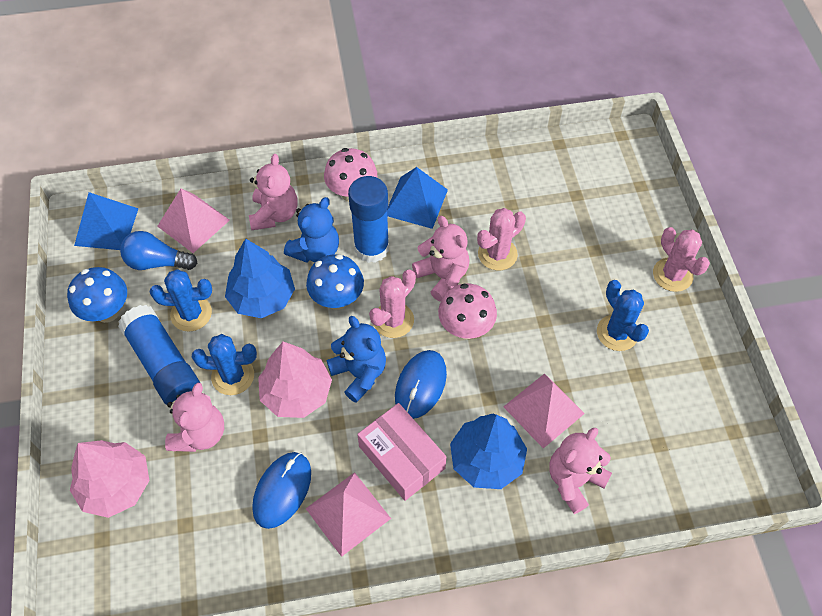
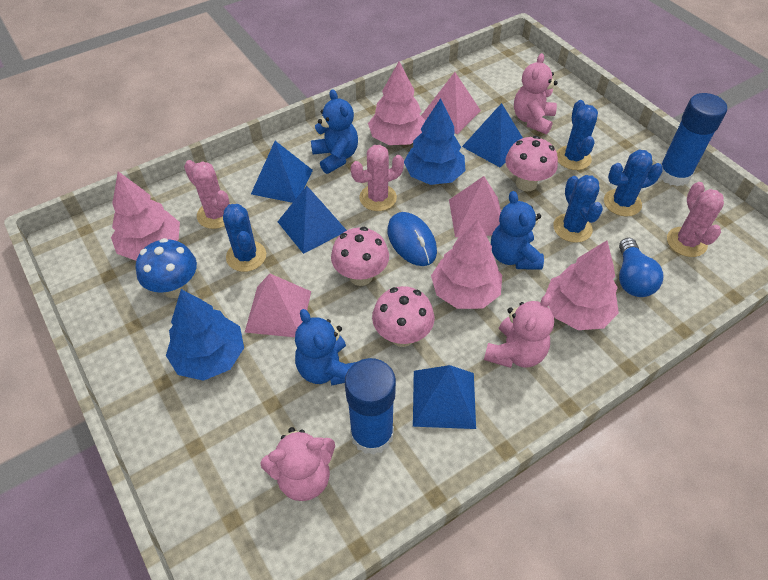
blue cactus: [150,269,212,332] [192,334,257,395] [597,280,649,351] = 3 -> [223,204,266,272] [553,175,603,243] [557,100,598,170] [604,150,663,216] = 4
blue mouse: [252,452,311,529] [395,350,447,419] = 2 -> [387,212,437,266] = 1
blue mushroom: [67,267,127,323] [306,254,364,310] = 2 -> [136,238,197,298] = 1
blue pyramid: [74,192,139,250] [387,167,448,229] = 2 -> [251,141,313,203] [277,186,347,254] [413,365,476,429] [462,103,523,167] = 4
blue teddy bear: [284,197,339,263] [327,316,386,403] = 2 -> [295,309,356,386] [311,89,358,174] [491,191,544,270] = 3
pink box: [357,403,447,501] = 1 -> none = 0
pink mushroom: [324,148,377,202] [438,284,497,339] = 2 -> [331,227,389,286] [372,286,434,347] [505,136,558,191] = 3
pink teddy bear: [165,382,224,452] [249,154,297,230] [412,216,469,302] [549,428,612,514] = 4 -> [260,427,335,501] [484,294,554,368] [514,53,558,134] = 3
pink tree: [70,440,150,518] [258,342,332,418] = 2 -> [111,172,180,261] [368,61,426,145] [431,220,502,309] [545,240,619,330] = 4

